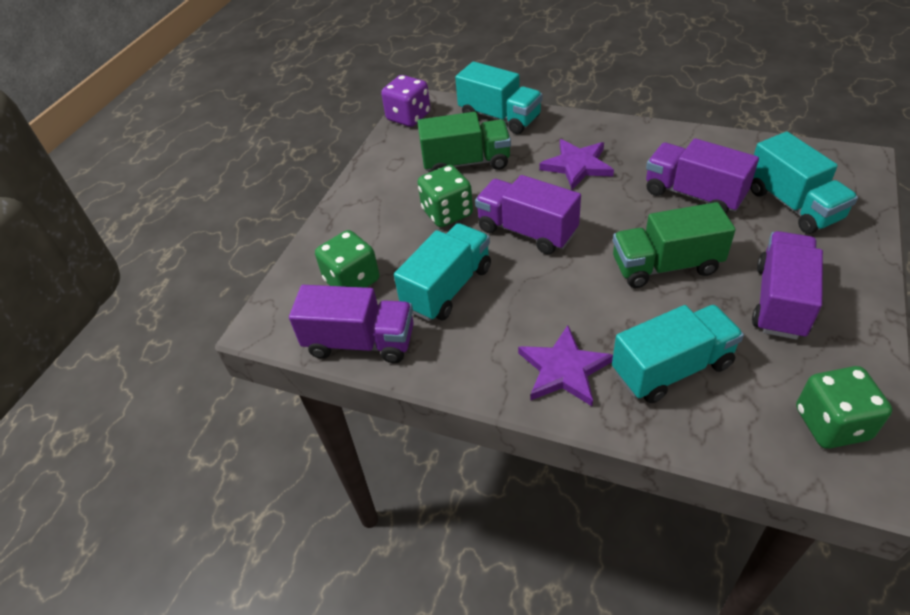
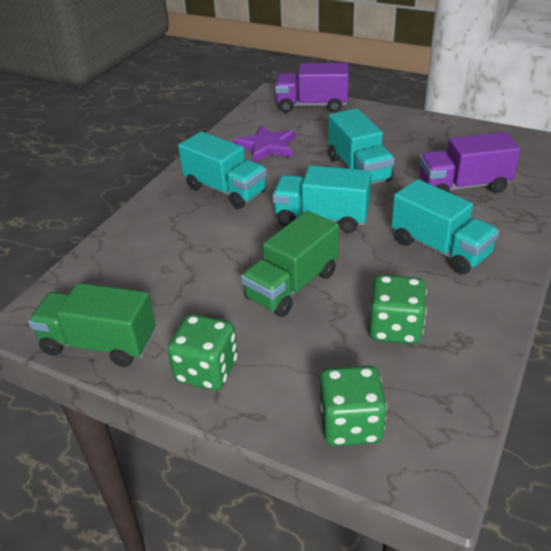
purple dice: [381,75,430,127] = 1 -> none = 0
purple star: [518,325,613,406] [539,139,614,190] = 2 -> [233,125,296,162] = 1
purple truck: [289,285,414,363] [475,175,581,254] [646,138,759,214] [752,231,823,340] = 4 -> [275,63,349,113] [419,132,521,193] = 2

